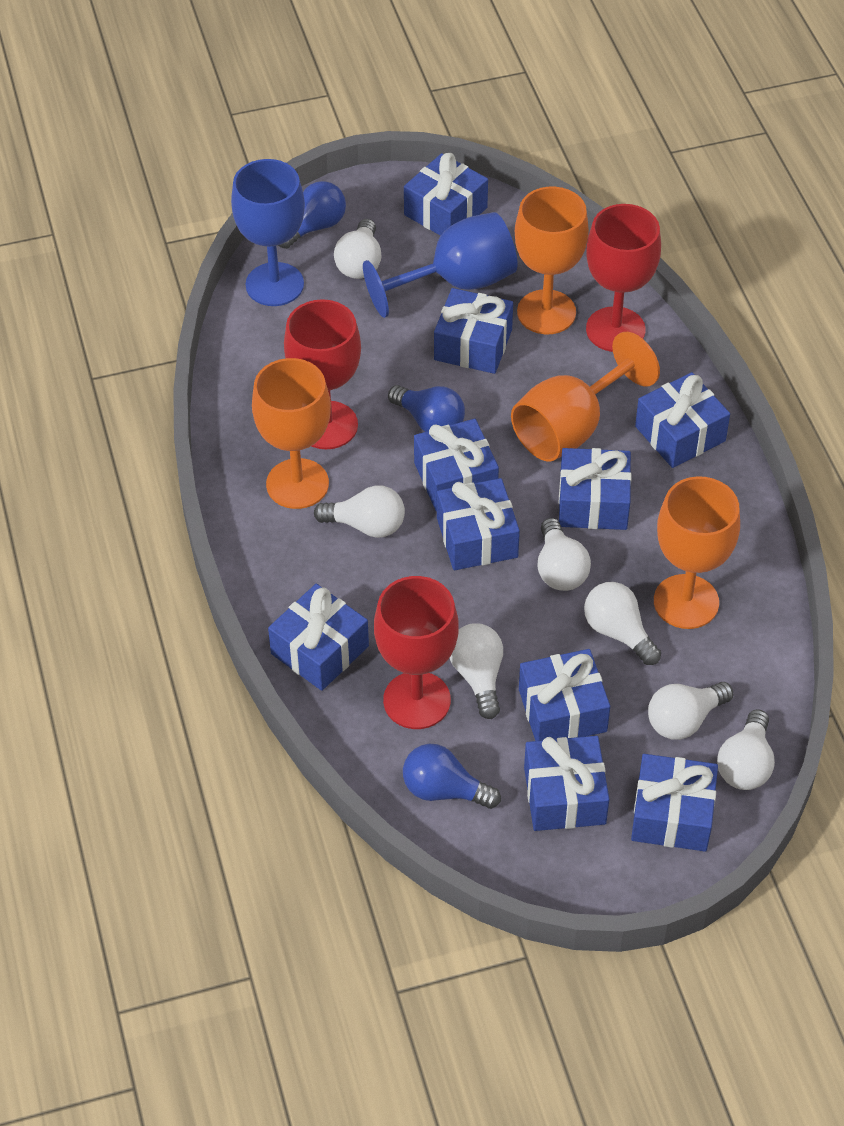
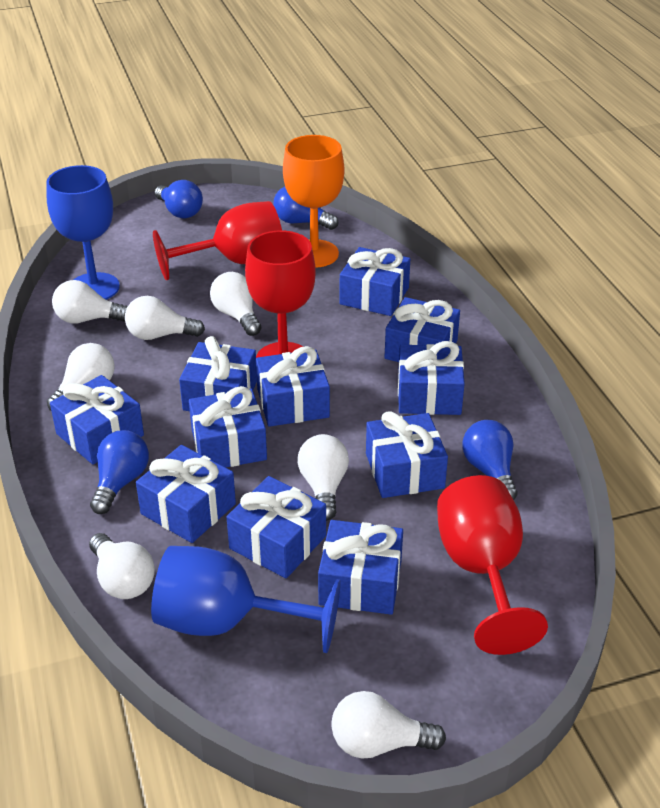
blue gift: [268,584,369,691] [404,153,488,236] [414,419,499,512] [434,288,513,374] [437,478,520,570] [519,649,610,741] [524,736,609,831] [559,448,631,530] [631,754,718,851] [635,372,730,468] = 10 -> [50,375,144,465] [136,445,236,543] [179,336,257,411] [189,386,267,467] [227,476,326,578] [256,346,330,427] [318,520,403,615] [339,247,410,316] [366,411,448,498] [385,297,460,362] [398,341,465,415] = 11
blue light bulb: [278,181,346,249] [388,385,465,432] [403,744,501,809] = 3 -> [90,430,149,514] [155,180,203,218] [273,187,338,230] [462,420,517,500] = 4
orange goblet: [252,358,331,509] [511,332,660,462] [515,187,589,334] [654,476,740,629] = 4 -> [283,135,344,268] = 1

